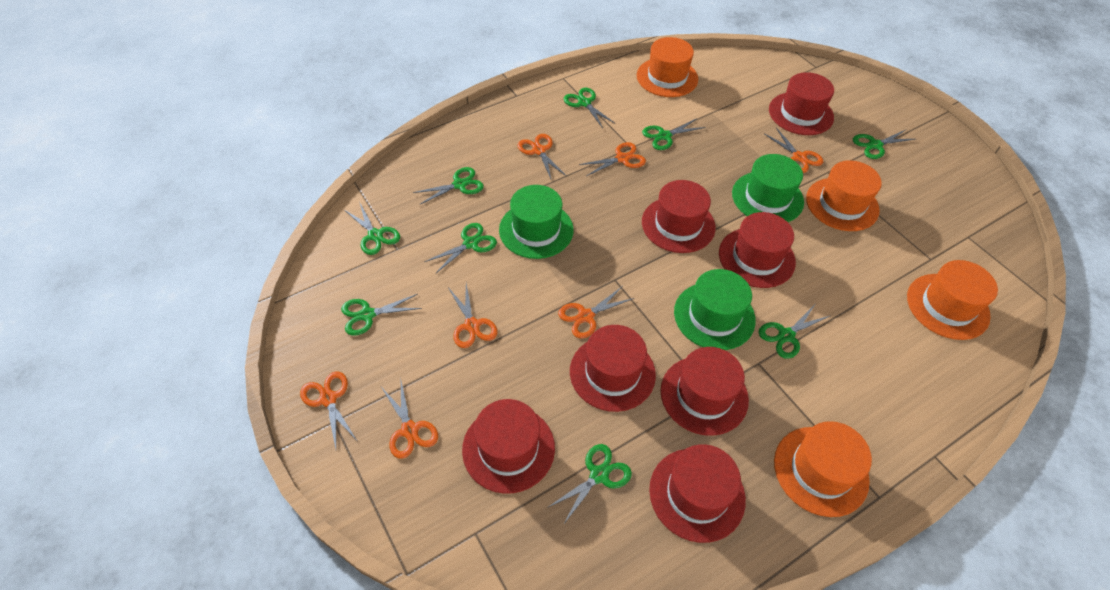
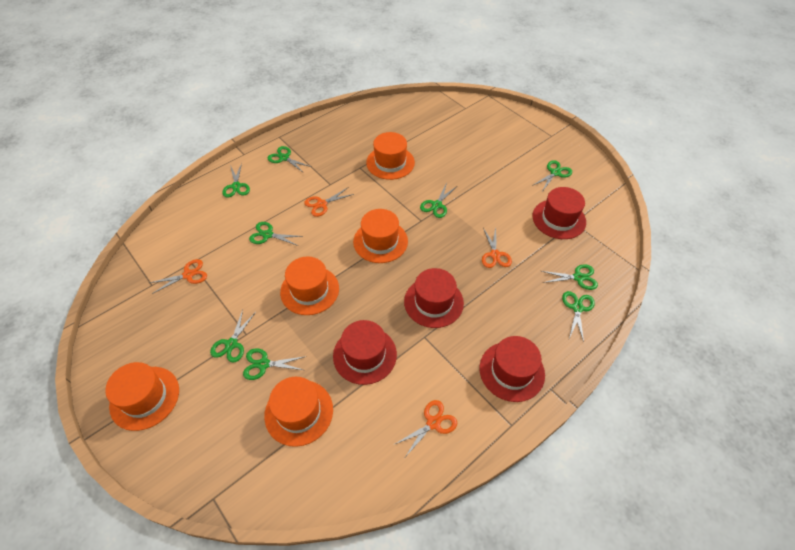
green hat: [499,185,574,259] [674,269,756,350] [732,154,804,222] = 3 -> none = 0
orange hat: [637,37,698,97] [774,421,872,517] [806,160,882,231] [907,260,998,340] = 4 -> [105,362,179,431] [264,377,333,447] [280,256,339,315] [353,209,408,263] [366,132,415,180] = 5
orange scissors: [300,372,356,449] [382,381,438,459] [449,284,497,348] [518,134,566,181] [558,286,634,339] [579,142,646,176] [765,128,823,173] = 7 -> [150,259,207,294] [304,188,354,217] [395,400,457,457] [482,228,512,268] = 4
red hat: [462,399,555,494] [570,325,656,412] [642,180,716,253] [649,444,746,543] [661,347,749,436] [719,212,796,288] [769,72,834,135] = 7 -> [333,320,397,385] [404,268,464,328] [479,336,545,402] [532,187,586,239] = 4

